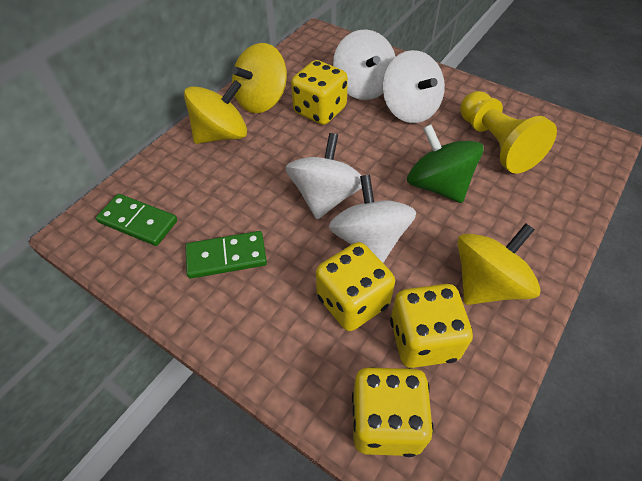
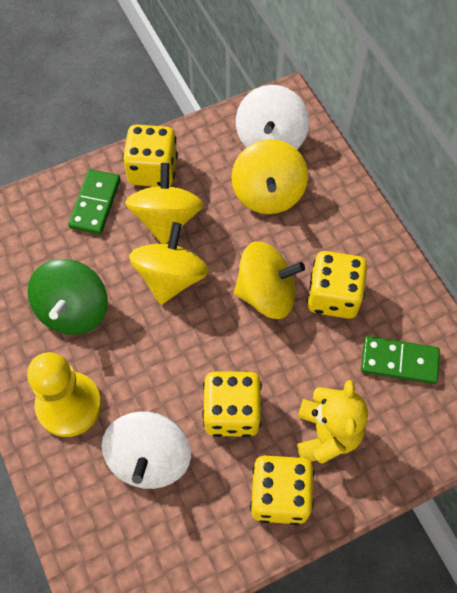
white spinning top: [285,133,362,219] [329,174,416,263] [333,29,396,100] [382,50,445,123] = 4 -> [101,411,191,489] [236,85,309,149] = 2
yellow spinning top: [184,80,247,144] [232,43,287,113] [457,223,541,305] = 3 -> [125,163,203,244] [129,222,209,305] [231,139,308,214] [234,241,305,319] = 4
yellow teddy bear: none = 0 -> [297,380,368,464] = 1

